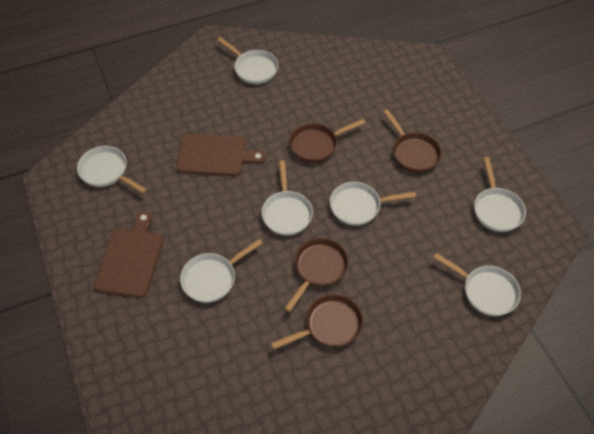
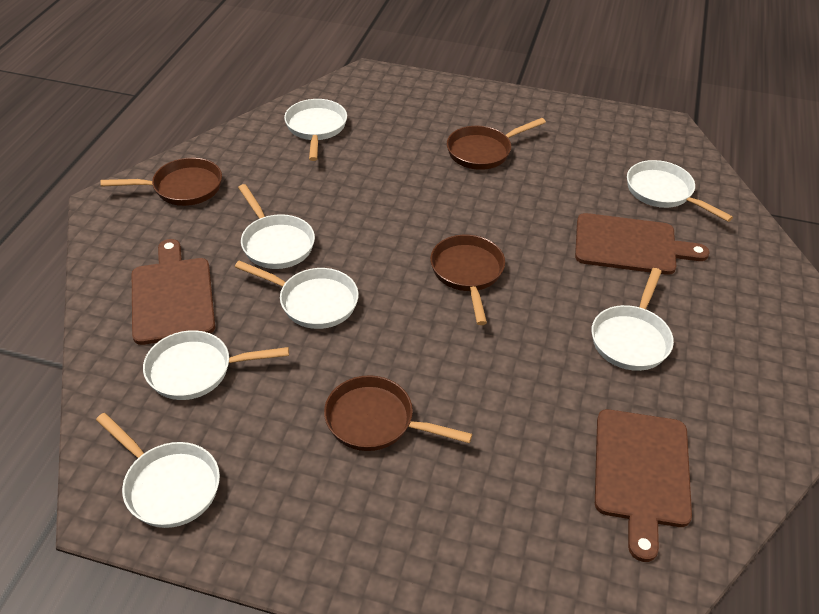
brown cutting board: [94,211,163,298] [176,134,266,176] = 2 -> [132,239,215,345] [575,213,710,275] [595,409,692,562] = 3

